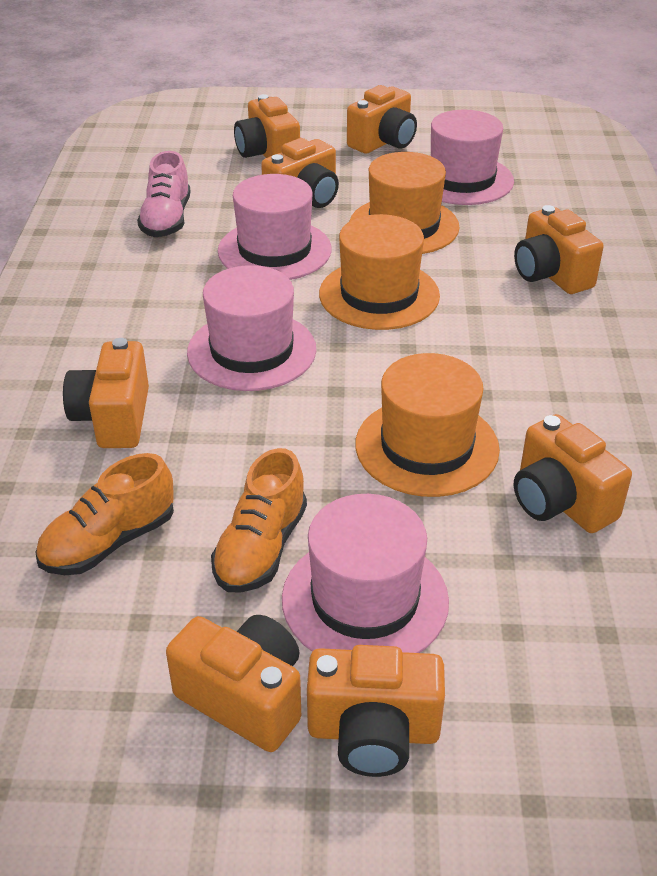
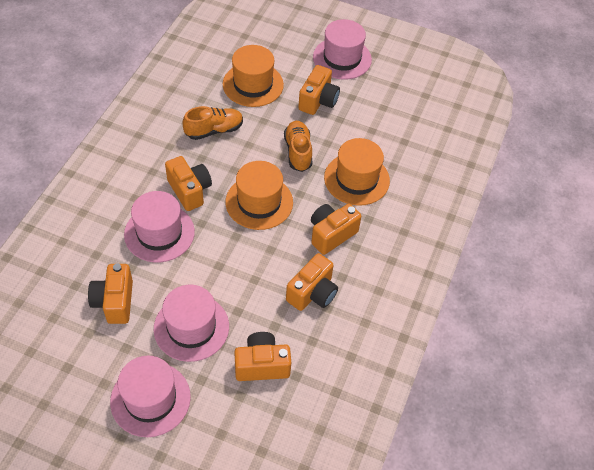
orange camera: [63,338,149,448] [166,615,301,752] [234,94,300,158] [261,138,339,208] [307,645,445,777] [347,85,417,154] [514,205,604,294] [514,414,632,533] = 8 -> [88,264,133,324] [165,156,212,211] [234,332,291,381] [286,253,338,311] [298,65,340,115] [311,204,361,255] = 6
pink shoe: [137,151,191,237] = 1 -> none = 0

